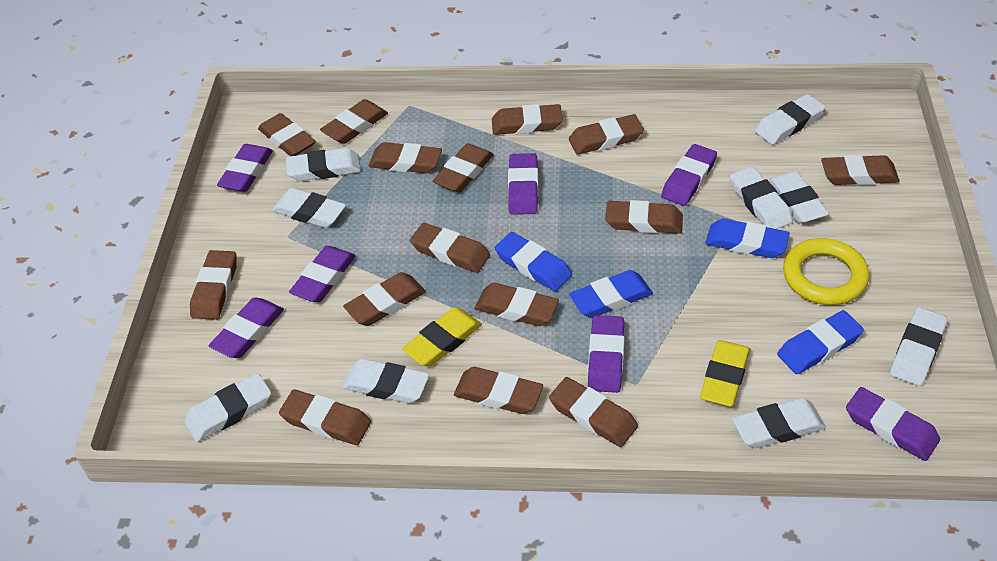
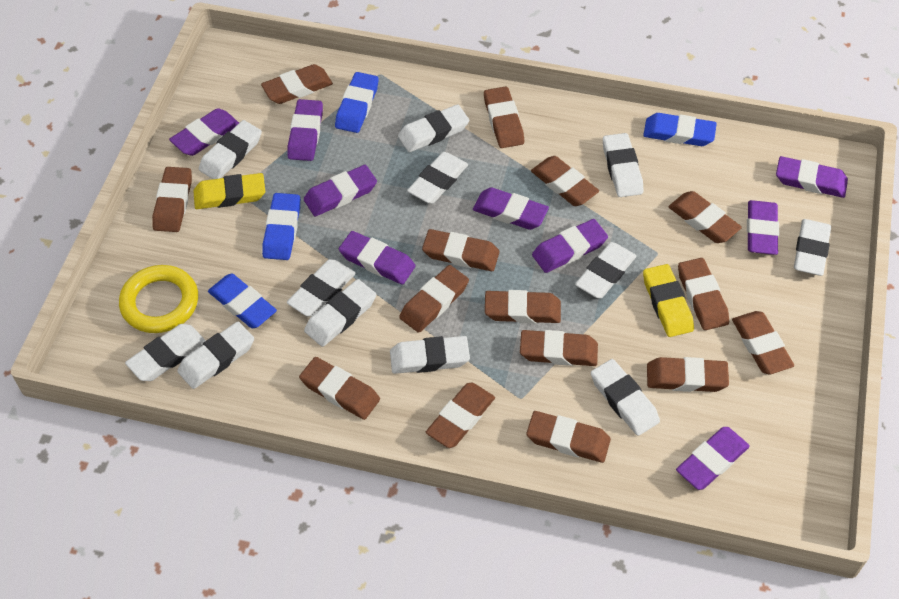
purple eraser: [209,298,284,358] [217,144,273,192] [289,246,356,302] [508,153,538,215] [588,315,624,393] [661,144,717,206] [846,387,940,461] = 7 -> [169,108,239,156] [287,99,323,161] [304,165,377,216] [339,231,415,285] [473,187,549,230] [532,219,608,273] [676,427,750,490] [747,200,779,255] [776,156,848,198] = 9
white eraser: [184,373,271,442] [272,188,346,228] [286,148,361,181] [342,359,429,403] [730,167,793,229] [732,398,826,448] [755,94,825,144] [767,171,829,224] [890,307,948,386] = 9 -> [125,324,206,381] [177,322,254,389] [199,120,262,179] [287,259,356,317] [304,279,376,347] [390,336,470,374] [398,105,469,152] [407,152,468,204] [575,242,636,298] [591,359,660,436] [603,133,643,197] [794,219,831,276] = 12

